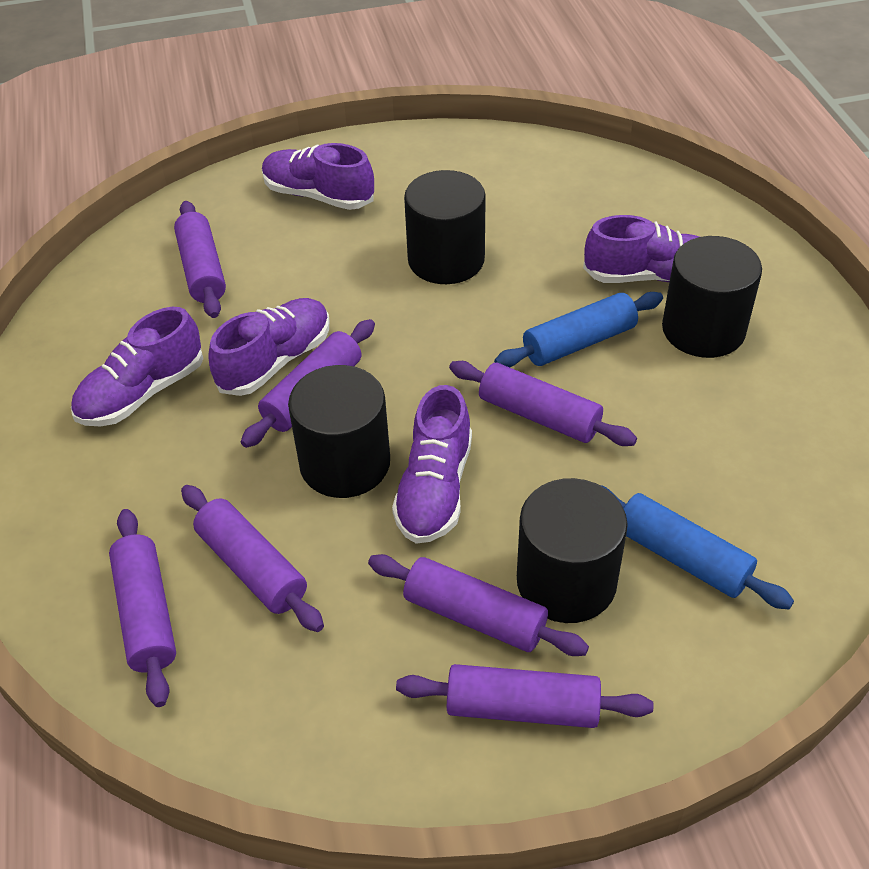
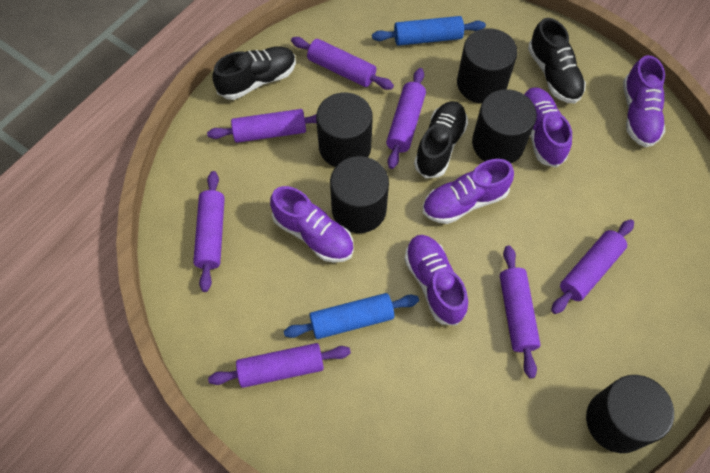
black cylinder: [288,365,390,498] [404,170,486,284] [517,478,628,623] [662,236,762,358] = 4 -> [316,93,373,167] [330,156,389,233] [457,28,517,104] [472,89,537,163] [586,375,674,453] = 5
black shoe: none = 0 -> [212,46,296,100] [414,101,468,178] [528,18,586,103] = 3

